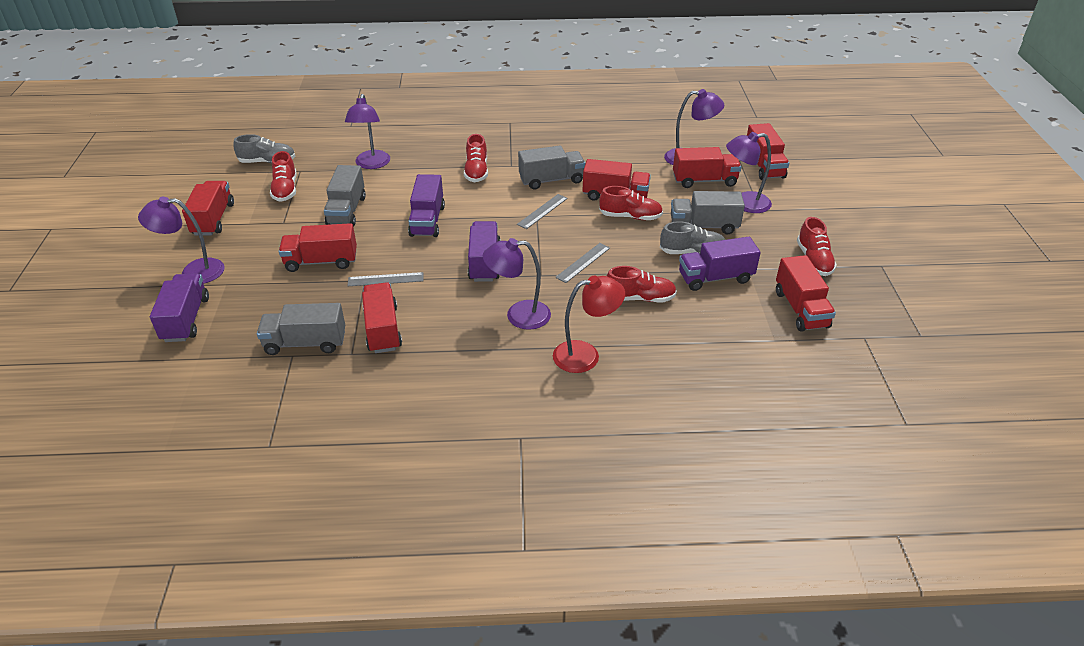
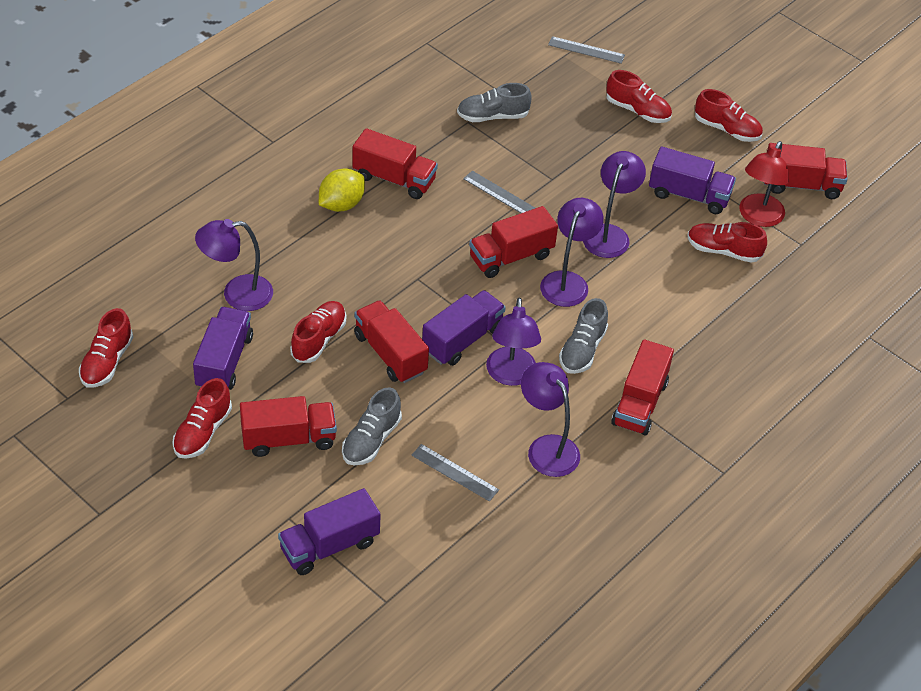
grey shoe: [233,134,296,163] [660,221,726,254] = 2 -> [342,387,402,465] [457,83,532,122] [559,298,608,374] = 3
grey truck: [257,303,345,355] [324,165,366,227] [518,146,585,190] [671,191,745,235] = 4 -> none = 0
red shoe: [270,151,297,202] [464,134,488,182] [599,186,663,220] [607,266,677,302] [797,217,837,276] = 5 -> [79,308,133,388] [173,378,232,459] [290,301,346,363] [606,70,672,123] [687,222,767,263] [695,89,763,142] = 6
red truck: [182,181,234,236] [279,223,357,272] [362,282,402,353] [583,159,651,201] [673,147,741,188] [747,123,789,180] [776,255,836,332] = 7 -> [240,396,337,457] [352,128,438,199] [354,300,429,383] [469,206,558,278] [611,339,674,436] [764,143,848,199] = 6
yellow lemon: none = 0 -> [319,168,365,212] = 1

